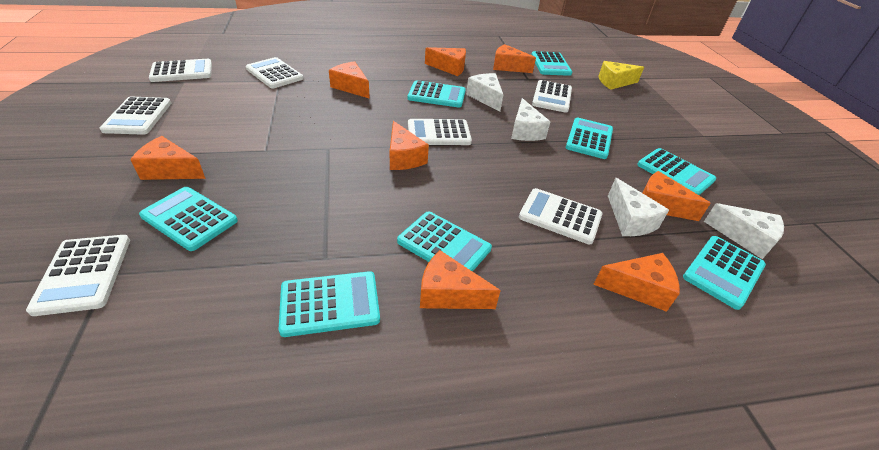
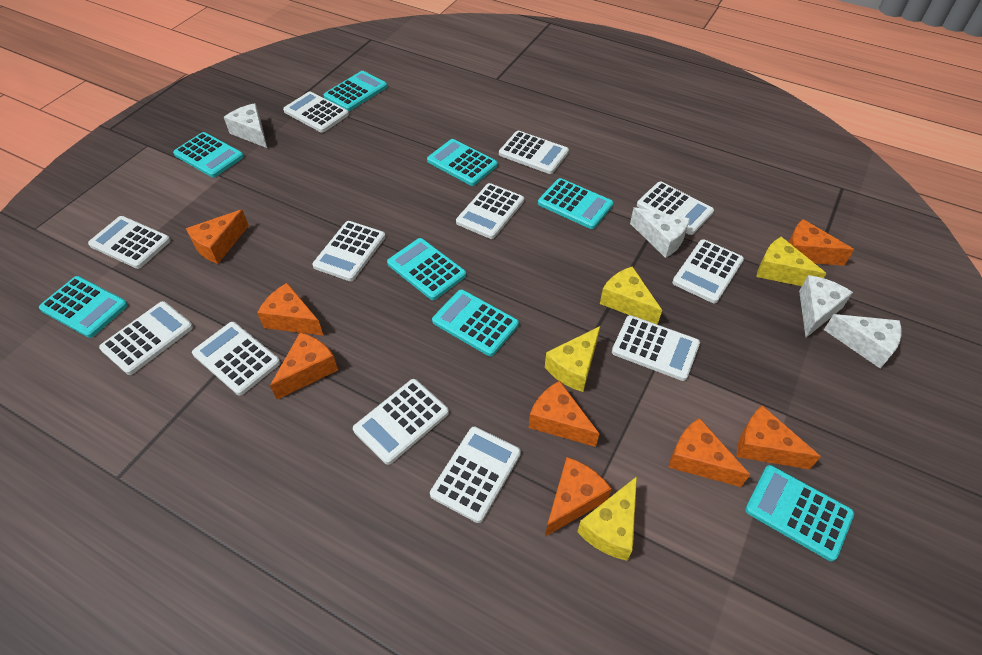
white calculator: [26,235,130,316] [100,96,171,135] [149,59,212,82] [246,57,304,88] [408,119,472,145] [519,188,603,244] [532,80,572,113] = 7 -> [88,216,171,269] [99,301,193,375] [192,322,280,395] [283,91,349,133] [312,221,385,281] [353,379,449,465] [430,427,521,523] [456,183,524,239] [499,131,569,174] [612,315,700,381] [637,182,714,235] [672,239,744,303] = 12
yellow cheese: [598,61,644,90] = 1 -> [545,326,600,392] [578,476,637,561] [600,266,662,325] [756,237,827,286] = 4

